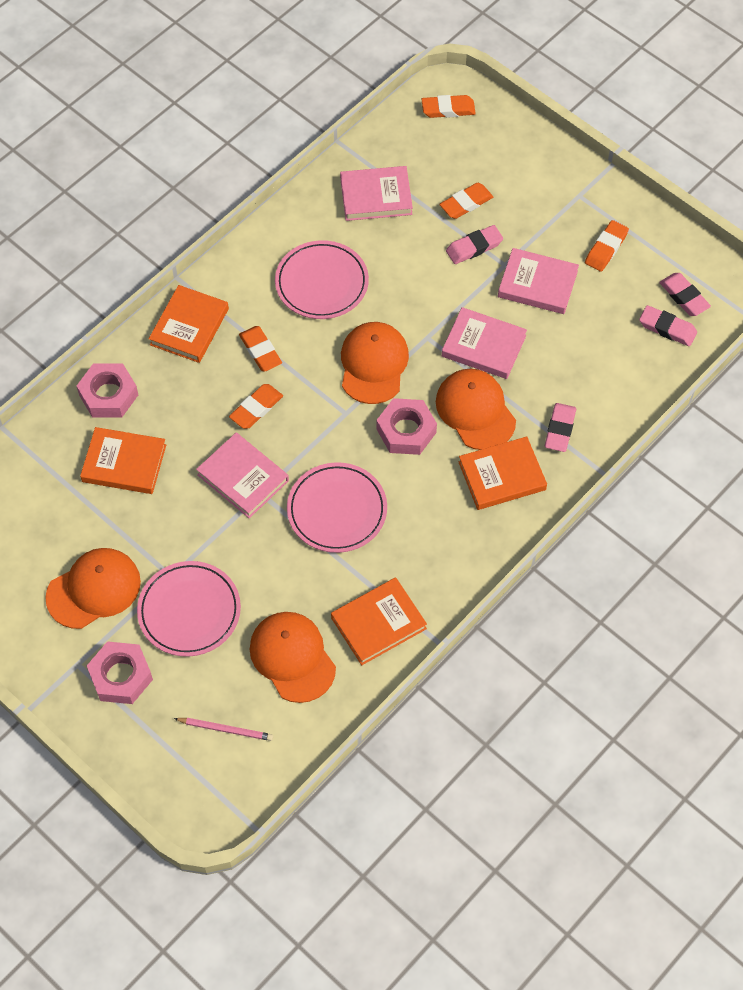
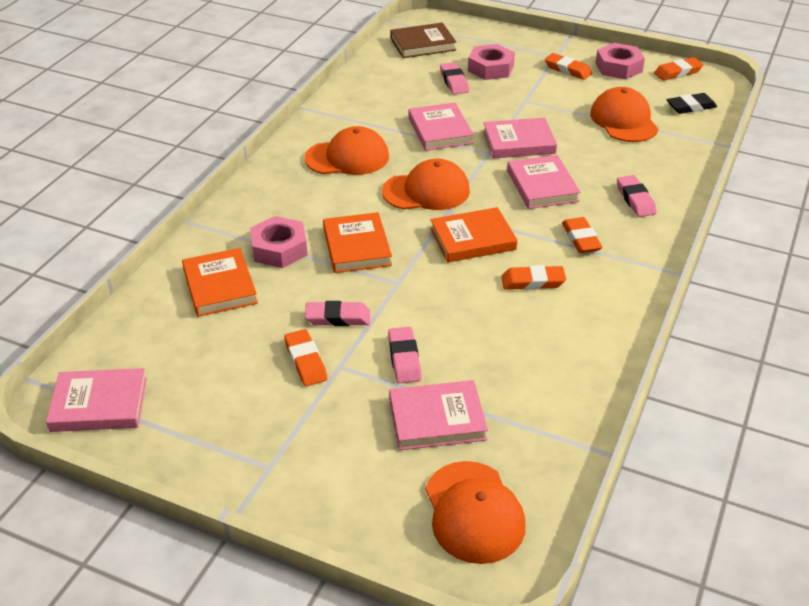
black eraser: none = 0 -> [667,93,717,114] = 1
brown book: none = 0 -> [390,23,456,58] = 1
orange book: [80,427,166,494] [149,285,229,363] [331,577,427,665] [459,436,547,510] = 4 -> [182,248,258,317] [323,212,392,273] [430,207,517,262] = 3
pink book: [196,433,289,518] [340,166,413,221] [442,307,527,379] [498,248,579,314] = 4 -> [46,368,147,432] [389,380,488,450] [409,103,474,151] [483,118,557,158] [507,155,581,209] = 5
pink pencil: [174,718,273,741] = 1 -> none = 0
pink plate: [137,561,241,657] [275,240,369,319] [287,462,387,553] = 3 -> none = 0

